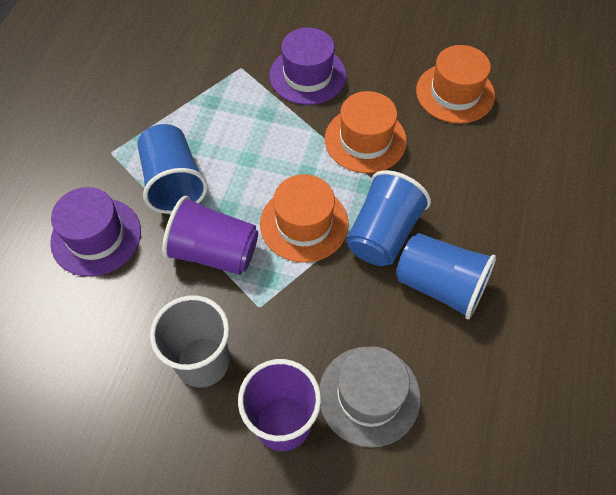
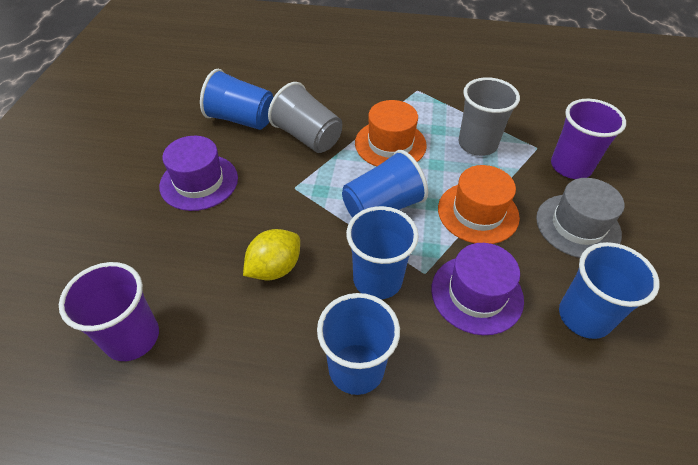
blue cup: [138,124,208,214] [346,170,431,266] [396,233,496,320] = 3 -> [200,69,274,130] [317,293,400,395] [342,150,428,218] [346,206,419,299] [559,242,660,339] = 5
grey cup: [150,295,230,387] = 1 -> [268,82,342,153] [458,77,520,156] = 2
orange hat: [260,174,349,263] [325,91,407,173] [416,45,495,124] = 3 -> [355,100,427,166] [438,165,520,244] = 2
yellow lemon: none = 0 -> [243,229,300,280] = 1

